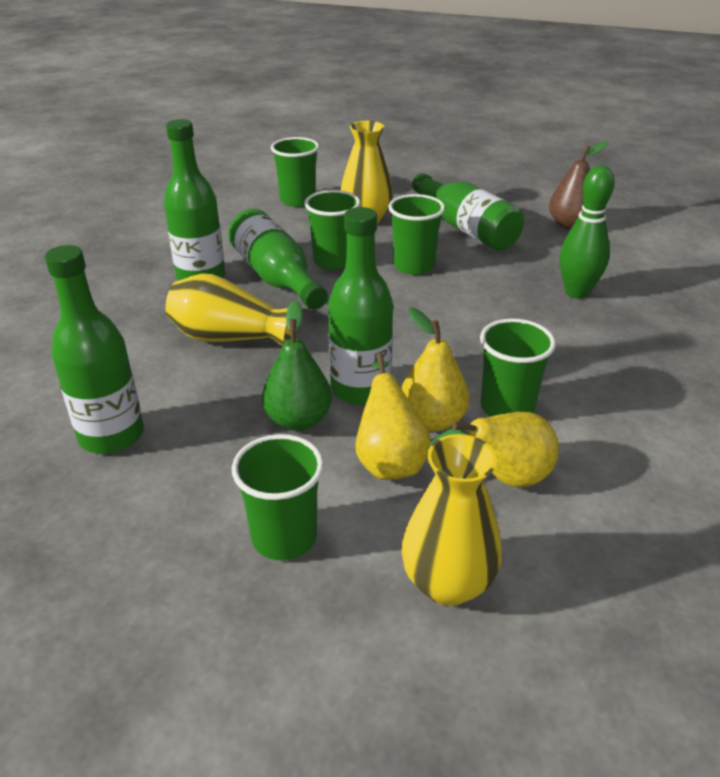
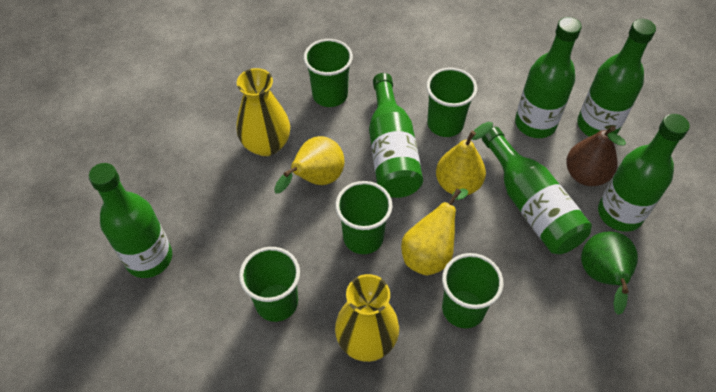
green bottle: [45,245,144,454] [164,119,225,281] [228,209,328,310] [328,207,393,405] [412,173,524,251] = 5 -> [88,163,172,278] [369,73,423,198] [482,127,592,254] [515,17,582,138] [577,19,656,137] [598,114,690,232] = 6
green bowling pin: [559,165,615,299] = 1 -> none = 0
yellow vase: [165,274,291,346] [341,121,393,224] [401,434,502,606] = 3 -> [236,68,290,156] [335,274,399,362] = 2

